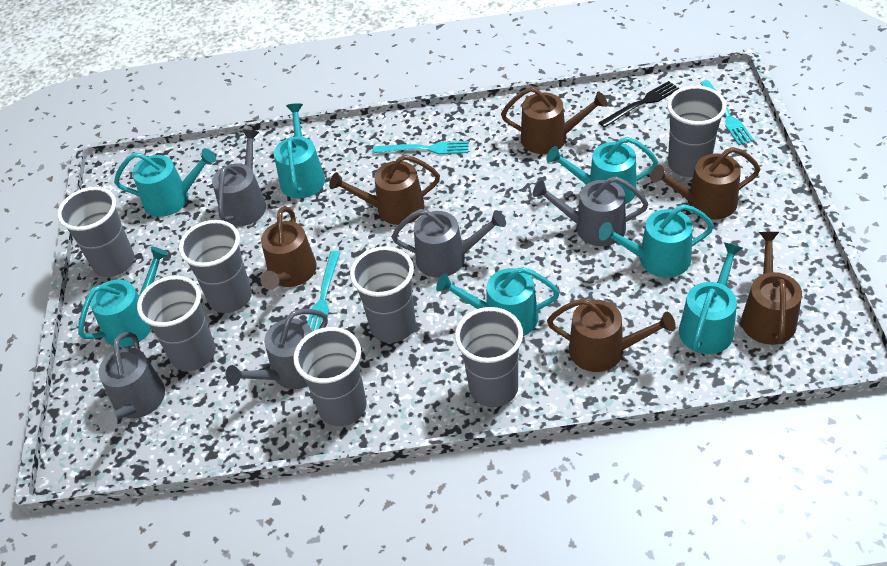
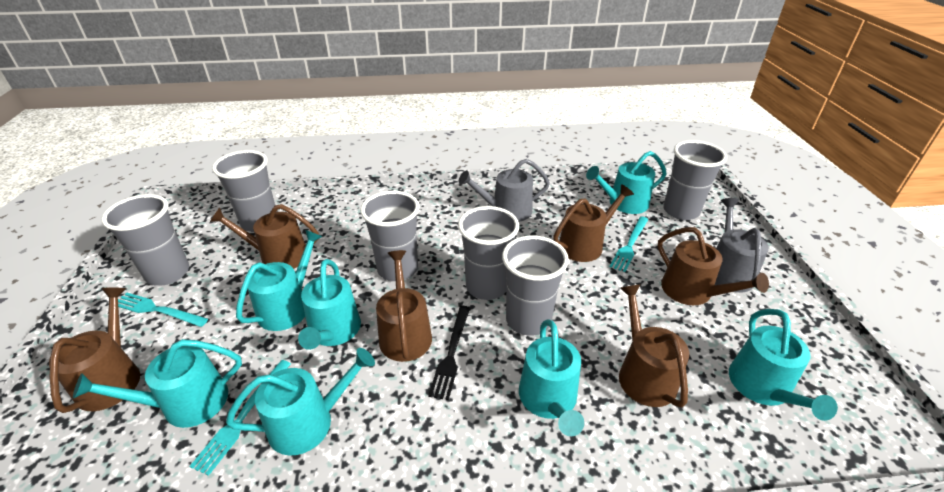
grey cup: [57,187,135,277] [137,276,216,371] [179,220,252,313] [293,327,367,426] [350,246,416,343] [455,307,523,407] [667,85,726,177] = 7 -> [101,194,189,286] [212,150,277,232] [360,191,419,281] [458,206,519,300] [502,236,569,336] [663,140,727,220] = 6
grey watering can: [97,332,165,431] [212,130,266,226] [226,309,328,389] [392,209,506,278] [533,176,648,246] = 5 -> [459,159,550,222] [715,198,769,293] = 2

